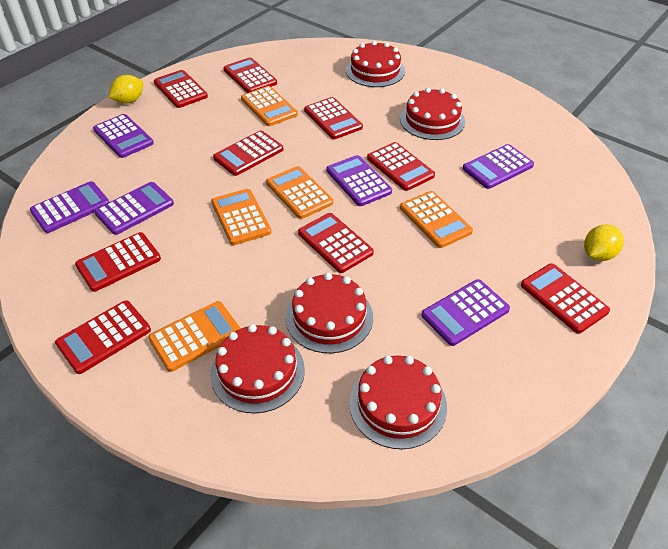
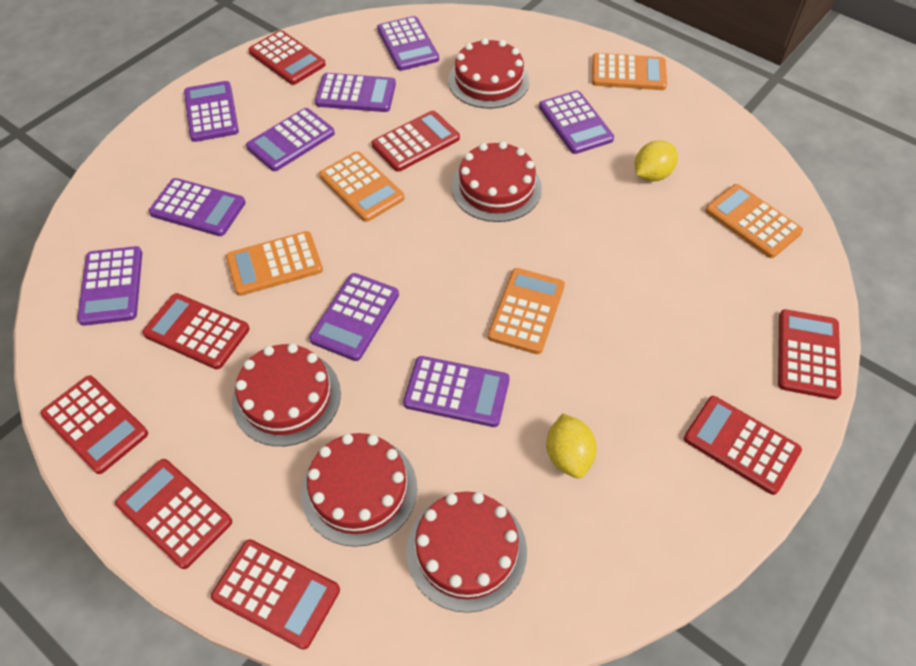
purple calculator: [30,181,109,233] [93,114,154,158] [94,182,174,235] [327,155,392,206] [422,279,510,346] [463,144,534,189] = 6 -> [77,246,142,326] [149,178,246,236] [184,81,239,142] [246,108,335,171] [309,273,399,361] [315,73,396,112] [377,16,439,71] [403,356,510,427] [539,91,614,154] = 9
red calculator: [55,300,151,374] [75,232,161,292] [154,70,208,108] [213,131,283,176] [224,57,277,93] [298,213,374,273] [304,97,363,139] [367,142,435,191] [521,263,610,334] = 9 -> [41,375,148,474] [115,459,232,569] [142,293,250,369] [211,539,340,649] [248,30,326,85] [372,110,460,172] [684,396,802,495] [778,309,841,400] = 8

